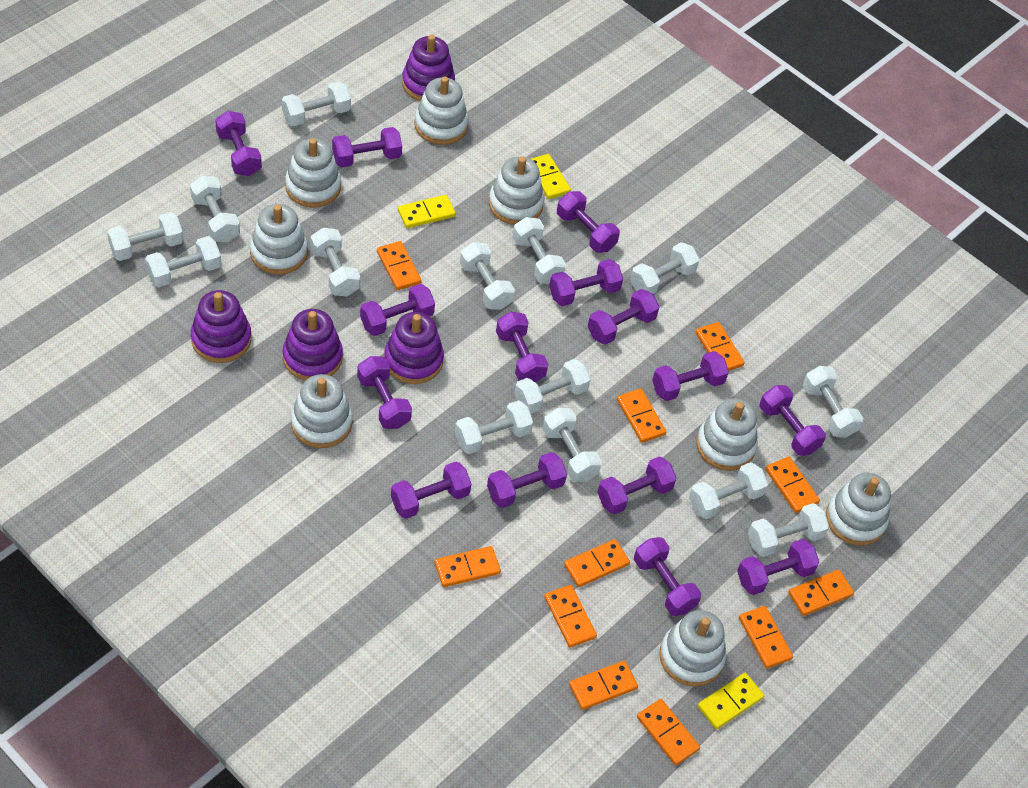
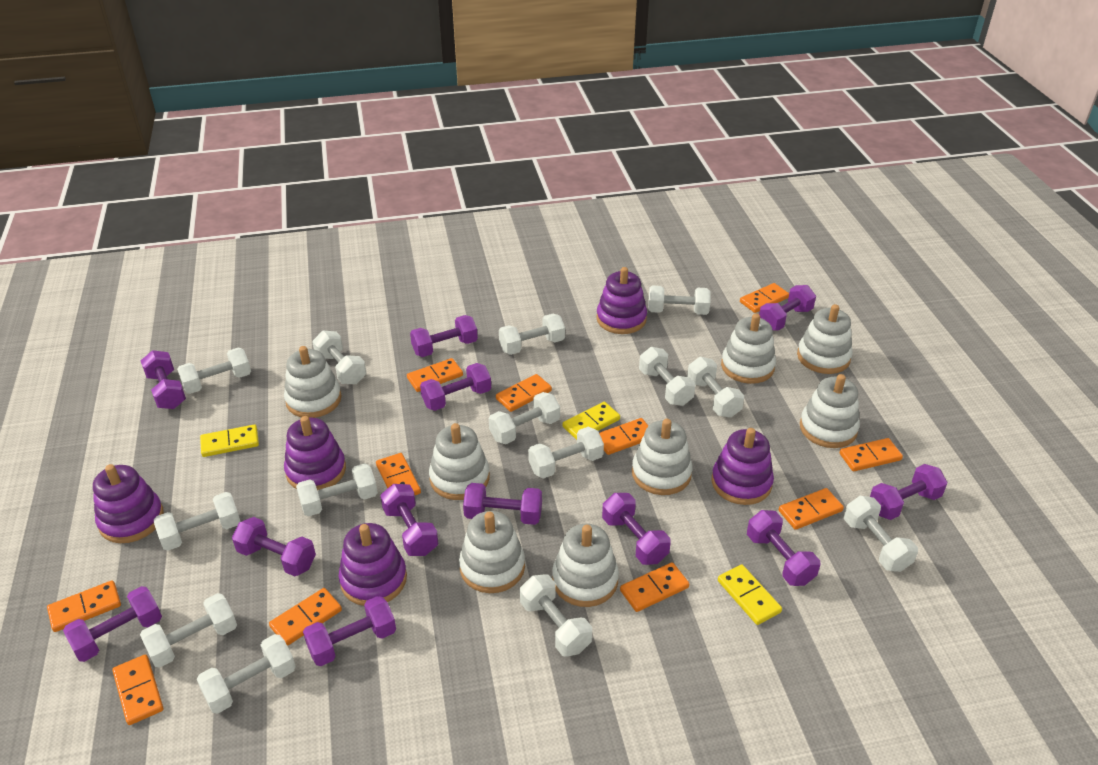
purple dumbbell: [215,111,262,176] [332,127,402,168] [357,356,412,429] [360,284,435,336] [391,462,471,519] [487,452,567,508] [496,312,548,382] [549,259,623,306] [557,191,620,253] [588,289,659,345] [597,457,676,514] [634,537,701,616] [652,351,729,401] [737,539,819,595] [760,385,826,456] = 15 -> [63,586,162,662] [141,350,186,409] [232,517,316,576] [303,596,396,666] [380,484,438,556] [410,315,478,357] [420,363,491,411] [463,483,542,525] [602,493,671,565] [747,510,820,586] [759,285,816,331] [870,464,947,520] = 12
purple stacking toy: [191,290,251,363] [283,309,343,381] [384,312,444,384] [402,35,455,101] = 4 -> [93,464,164,543] [284,416,346,490] [339,523,407,606] [596,267,647,334] [712,428,774,505] = 5

